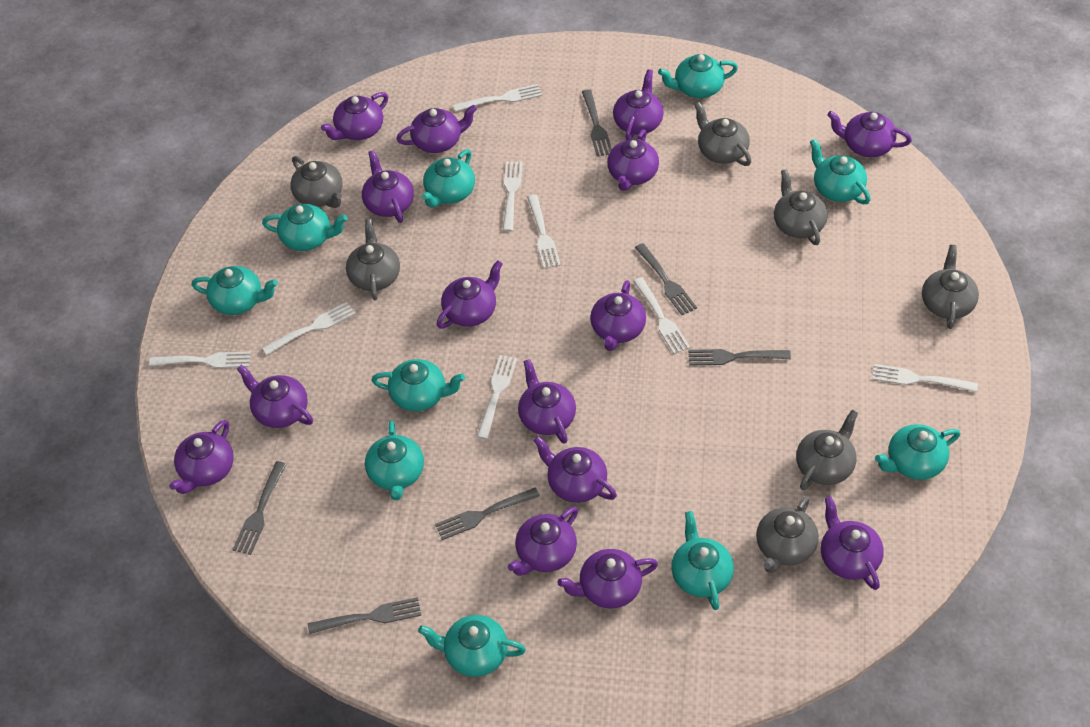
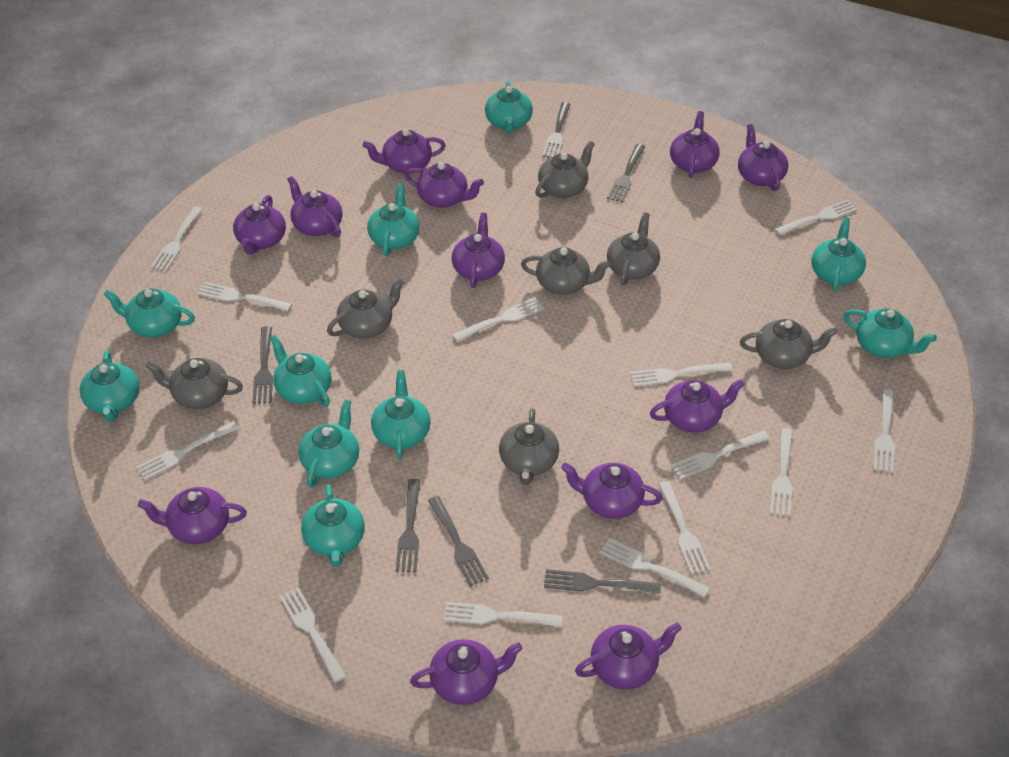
purple teapot: [169,420,234,494] [237,365,313,428] [321,92,388,140] [362,150,414,223] [396,104,477,153] [437,260,503,329] [508,506,578,576] [518,359,576,444] [533,436,617,503] [558,549,658,608] [590,280,646,351] [607,129,659,191] [613,69,664,140] [821,496,884,590] [827,111,912,157] = 15 -> [138,487,247,544] [233,195,286,255] [287,176,342,238] [363,129,446,174] [405,162,484,208] [410,639,522,705] [452,213,505,288] [561,463,662,519] [575,622,682,689] [650,379,745,433] [670,111,720,178] [738,124,788,191] = 12
white fork: [149,351,251,368] [262,302,356,355] [453,84,542,112] [477,355,517,439] [503,161,523,232] [527,195,561,269] [633,277,690,354] [872,364,978,392] = 8 -> [136,421,239,480] [151,206,203,271] [197,282,292,311] [279,587,347,683] [443,602,563,627] [452,297,544,342] [600,538,710,598] [630,363,733,387] [658,481,710,574] [670,431,770,480] [770,428,793,516] [775,199,858,235] [873,389,895,473] = 13

